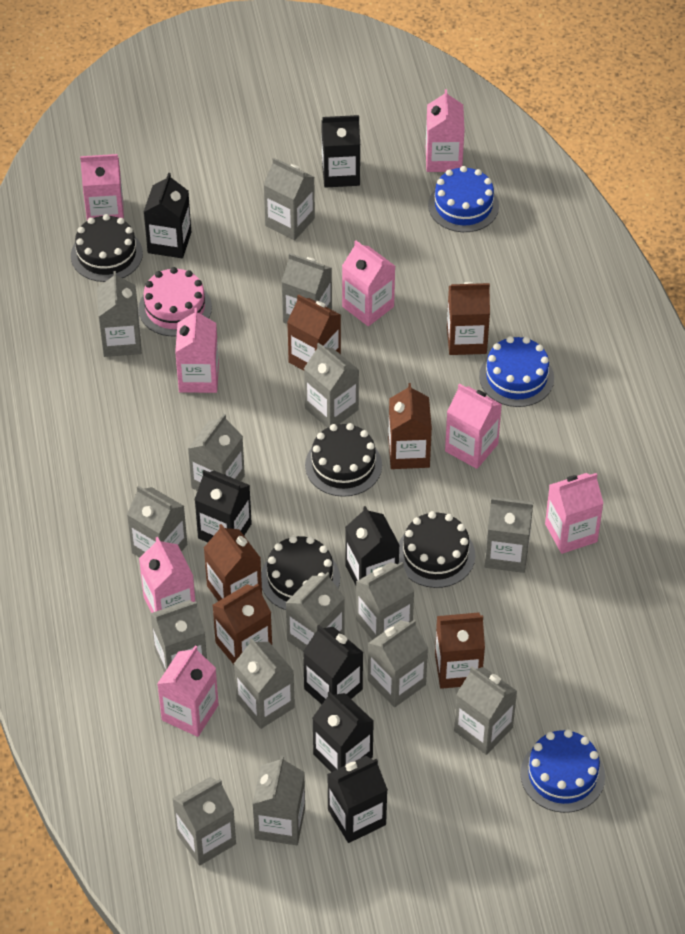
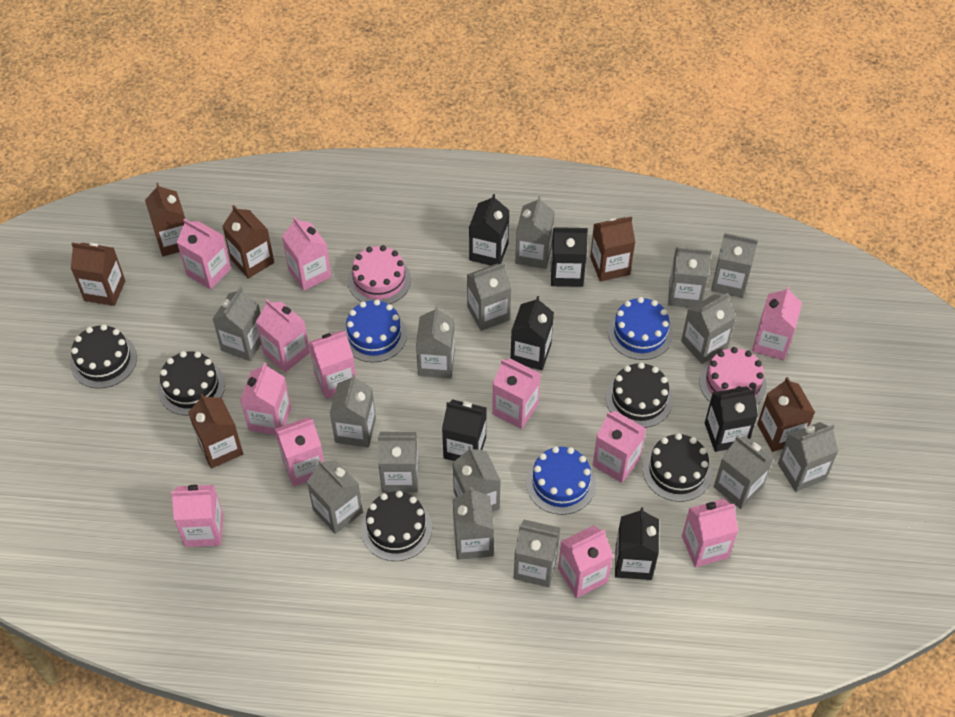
black cake: [71,214,143,282] [261,536,340,610] [305,423,382,497] [399,511,475,588] = 4 -> [70,324,137,389] [158,351,225,416] [361,491,432,561] [606,362,673,428] [643,433,712,502] = 5
black carton: [144,173,191,258] [194,470,252,542] [303,625,364,704] [312,692,374,772] [321,115,360,188] [327,756,388,843] [345,506,399,585] = 7 -> [442,399,486,461] [469,194,510,266] [511,296,554,370] [551,227,588,287] [615,507,659,580] [705,386,758,452] = 6
pink cake: [138,267,212,336] = 1 -> [348,245,411,304] [699,347,766,405] = 2
pink carton: [80,154,124,221] [139,537,195,613] [157,646,219,737] [175,308,219,393] [342,241,395,326] [426,89,465,172] [445,384,502,469] [545,473,604,554] = 8 -> [171,485,223,547] [177,219,231,289] [240,362,291,435] [256,299,310,372] [275,417,324,487] [282,217,331,291] [309,331,356,399] [492,359,541,429] [558,525,613,598] [593,411,646,483] [682,499,738,567] [752,286,802,360] = 12

